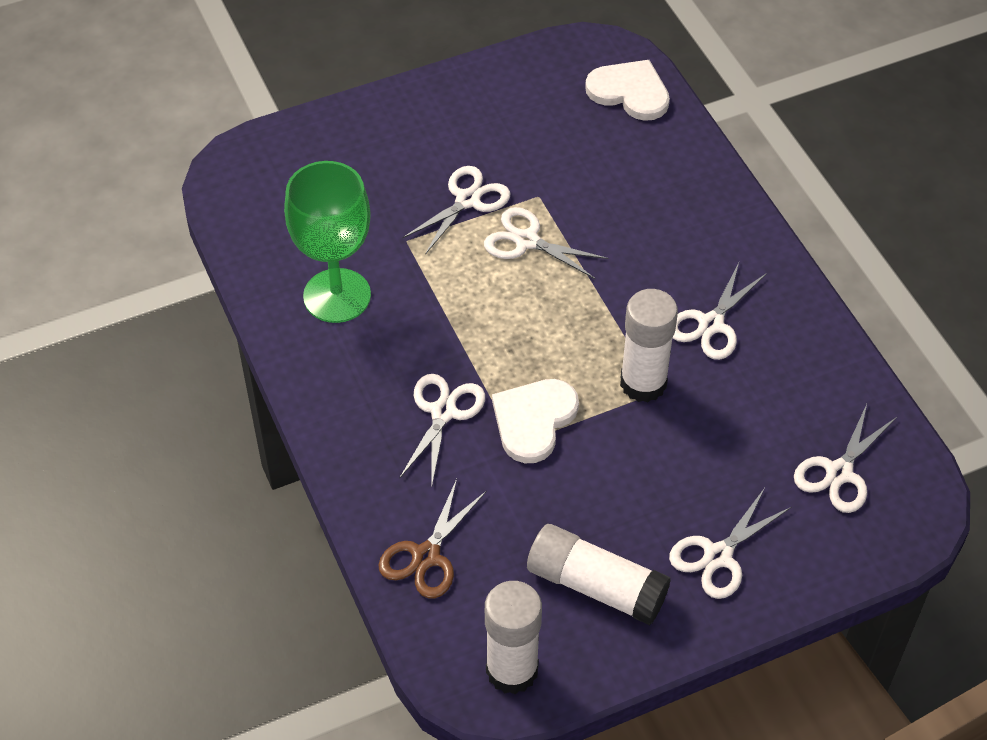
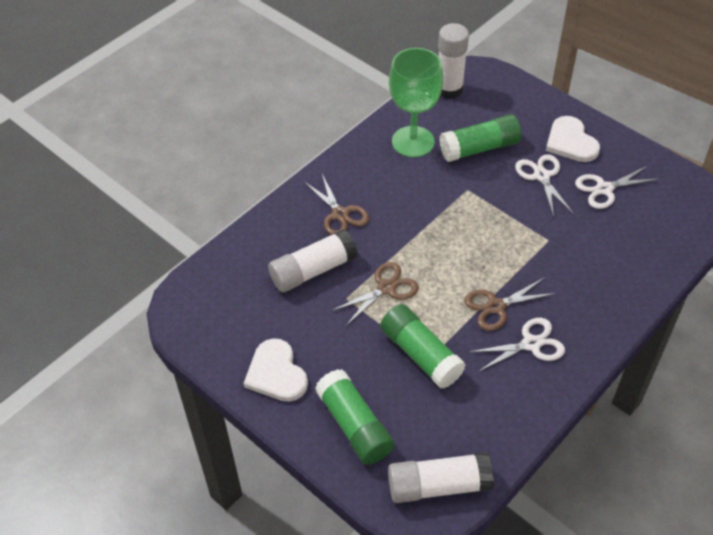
brown scissors: [378,479,487,598] = 1 -> [304,174,369,235] [332,262,419,326] [464,278,556,331] = 3
green glue stick: none = 0 -> [315,369,394,465] [380,304,465,389] [439,114,522,162] = 3
white scissors: [399,374,485,484] [402,166,510,255] [484,207,609,279] [669,488,792,599] [673,262,767,360] [794,404,897,513] = 6 -> [469,318,565,372] [515,154,573,217] [575,166,658,209] = 3

